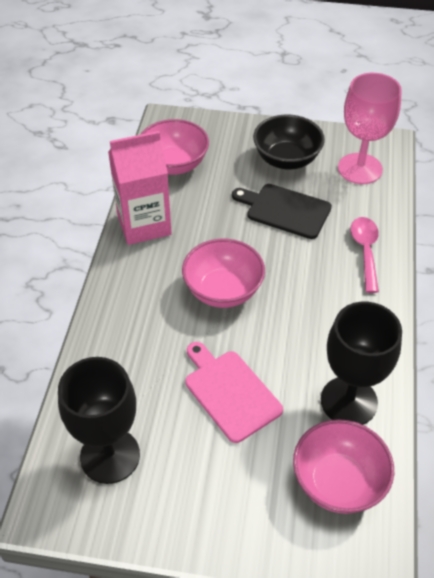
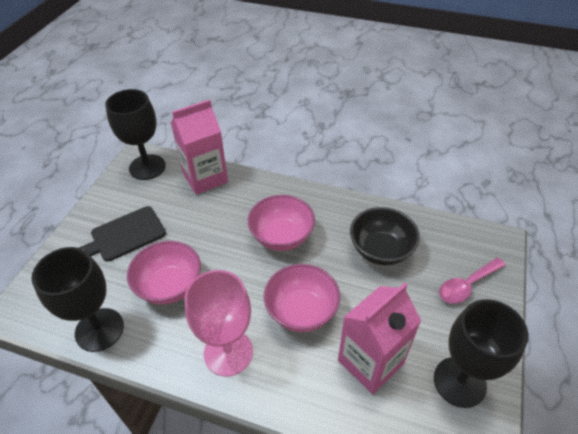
black goblet: [58,357,140,484] [321,302,402,425] = 2 -> [32,247,124,352] [105,89,166,180] [434,299,529,408] = 3
pink carton: [108,131,172,245] = 1 -> [171,99,228,195] [338,283,422,394] = 2
pink cutting board: [185,342,283,443] = 1 -> none = 0

